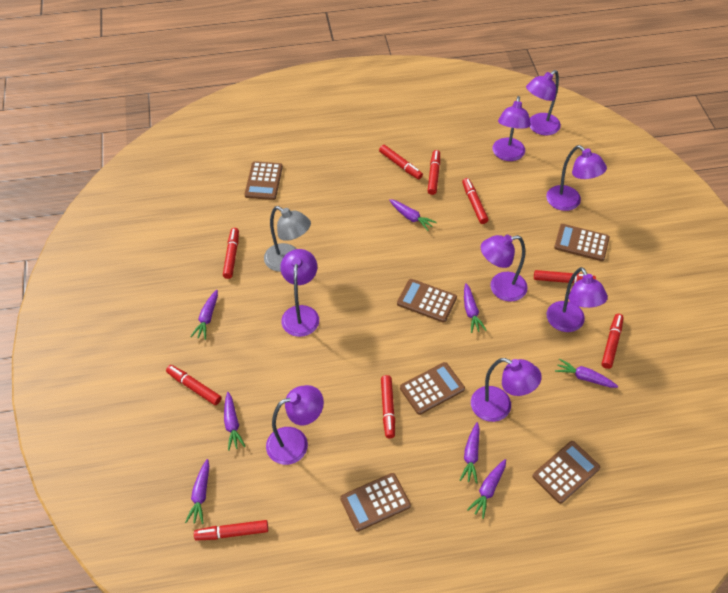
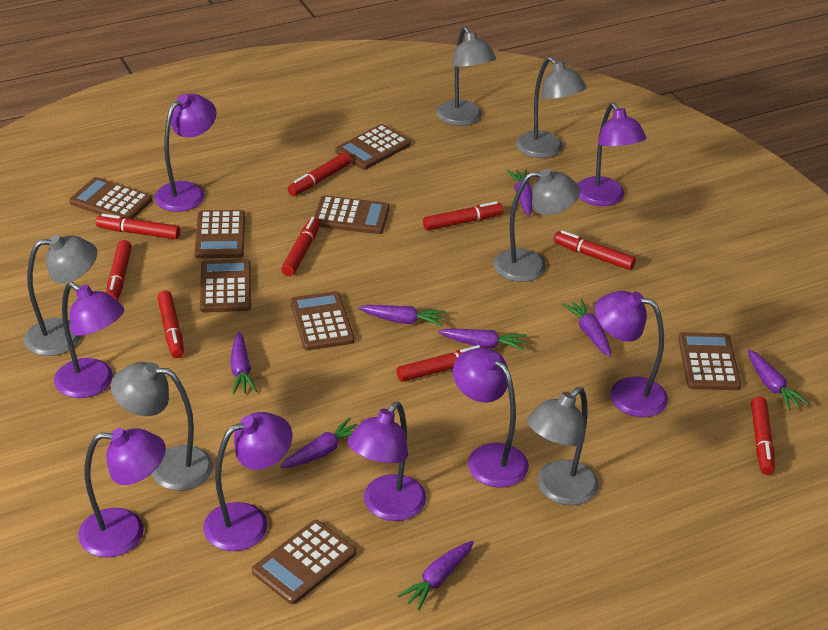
brown calculator: [244,161,283,200] [340,473,411,532] [397,279,457,323] [400,362,465,415] [532,441,600,504] [554,224,610,261] = 6 -> [69,177,152,219] [195,210,245,258] [200,259,251,313] [252,520,356,604] [290,291,354,350] [314,195,390,234] [335,124,411,170] [678,332,741,390] = 8
grey lamp: [264,206,311,272] = 1 -> [24,234,97,356] [111,362,213,491] [436,27,496,126] [494,169,580,282] [516,57,587,158] [527,387,599,505] = 6

